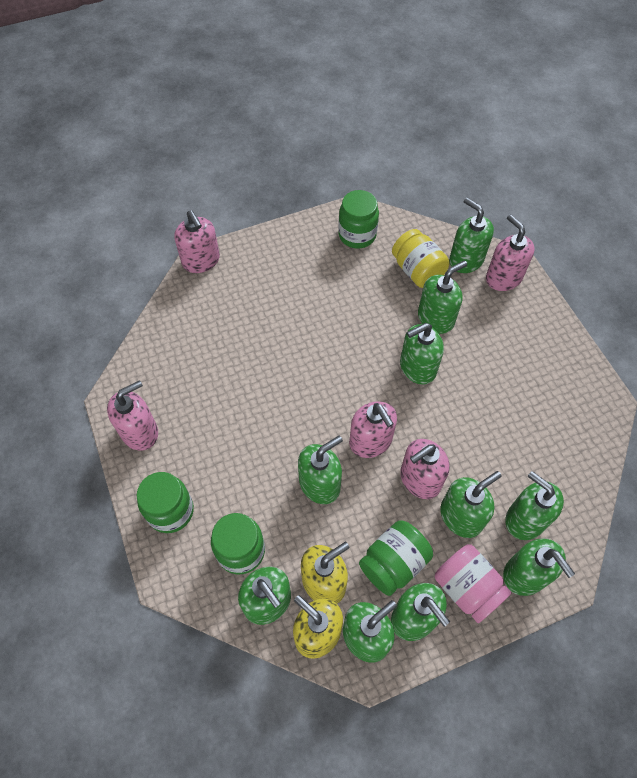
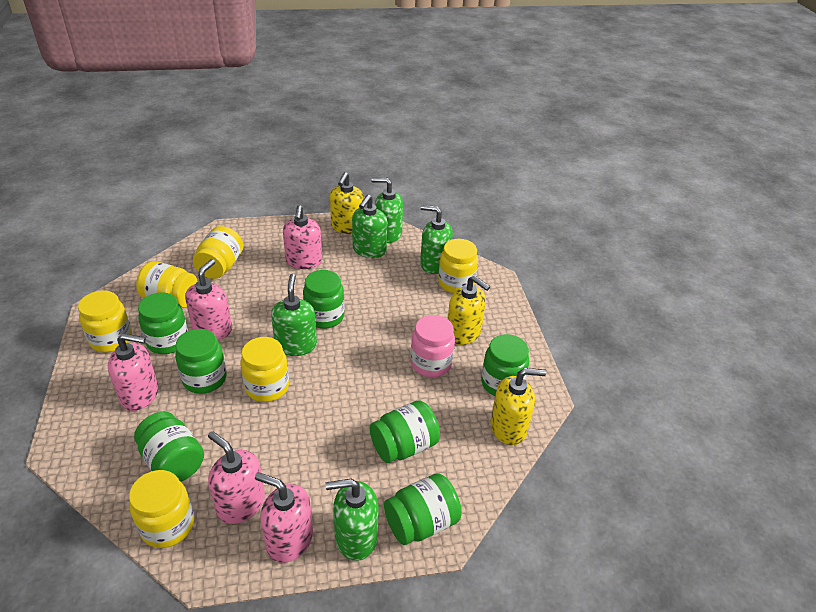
green jar: [137,472,194,533] [211,513,265,574] [338,190,379,249] [359,520,433,596] = 4 -> [134,411,204,482] [138,292,188,354] [175,329,227,394] [303,270,345,329] [370,400,440,463] [384,473,462,545] [481,334,529,396] = 7
green soap dispenser: [238,567,291,625] [298,436,343,504] [343,600,397,663] [391,583,450,641] [400,323,444,385] [418,260,467,334] [440,471,502,538] [449,198,494,273] [503,538,575,596] [505,471,564,540] = 10 -> [271,274,317,356] [326,479,379,561] [352,195,387,258] [371,177,403,243] [420,205,453,274] = 5
yellow jar: [392,229,450,288] = 1 -> [78,291,132,353] [129,470,194,548] [136,261,198,307] [193,226,244,279] [240,337,289,402] [438,239,478,293] = 6
yellow soap dispenser: [293,595,343,659] [301,542,350,603] = 2 -> [330,172,364,234] [448,276,490,345] [490,368,546,445] = 3

